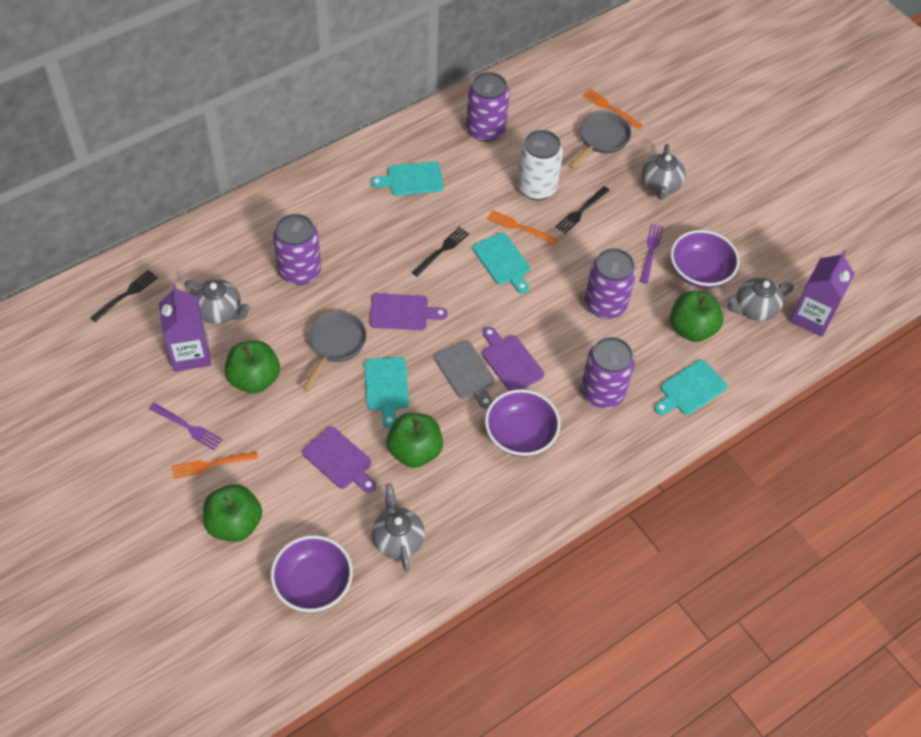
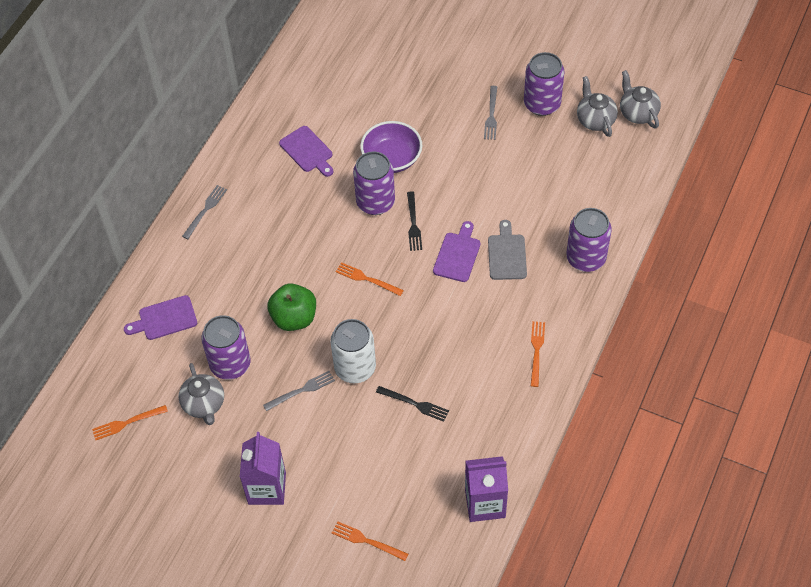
black fork: [90,270,158,322] [412,227,469,277] [555,186,610,234] = 3 -> [376,386,449,422] [407,191,422,251] = 2
green apple: [203,484,262,542] [225,340,280,394] [386,413,443,468] [670,291,723,342] = 4 -> [267,283,316,331] = 1
grey fork: none = 0 -> [182,185,227,239] [263,371,335,411] [484,86,497,140] = 3
grey pan: [302,311,367,391] [568,112,631,169] = 2 -> none = 0
grey teapot: [184,279,251,324] [372,484,425,572] [642,144,686,200] [727,277,794,321] = 4 -> [179,363,224,425] [577,76,618,137] [620,70,661,129] = 3
orange fork: [172,451,258,479] [487,210,558,245] [583,89,643,129] = 3 -> [92,405,168,440] [332,521,408,561] [336,262,404,296] [531,321,545,387] = 4
purple bowl: [271,535,353,612] [485,389,561,457] [671,230,740,288] = 3 -> [360,121,422,173] = 1
purple fork: [149,403,223,450] [640,224,664,284] = 2 -> none = 0
turquoise cutting board: [364,357,409,428] [371,161,444,196] [473,232,530,294] [654,360,727,415] = 4 -> none = 0

